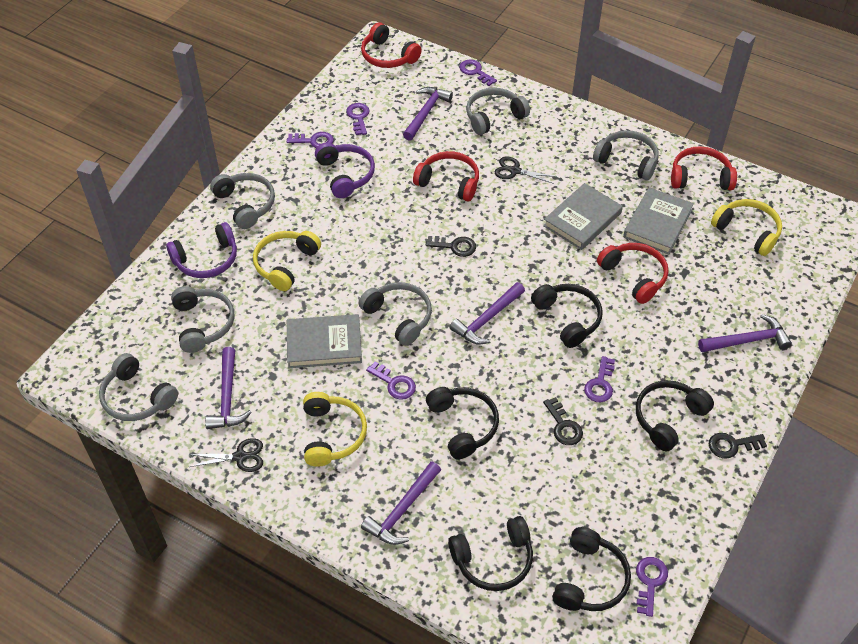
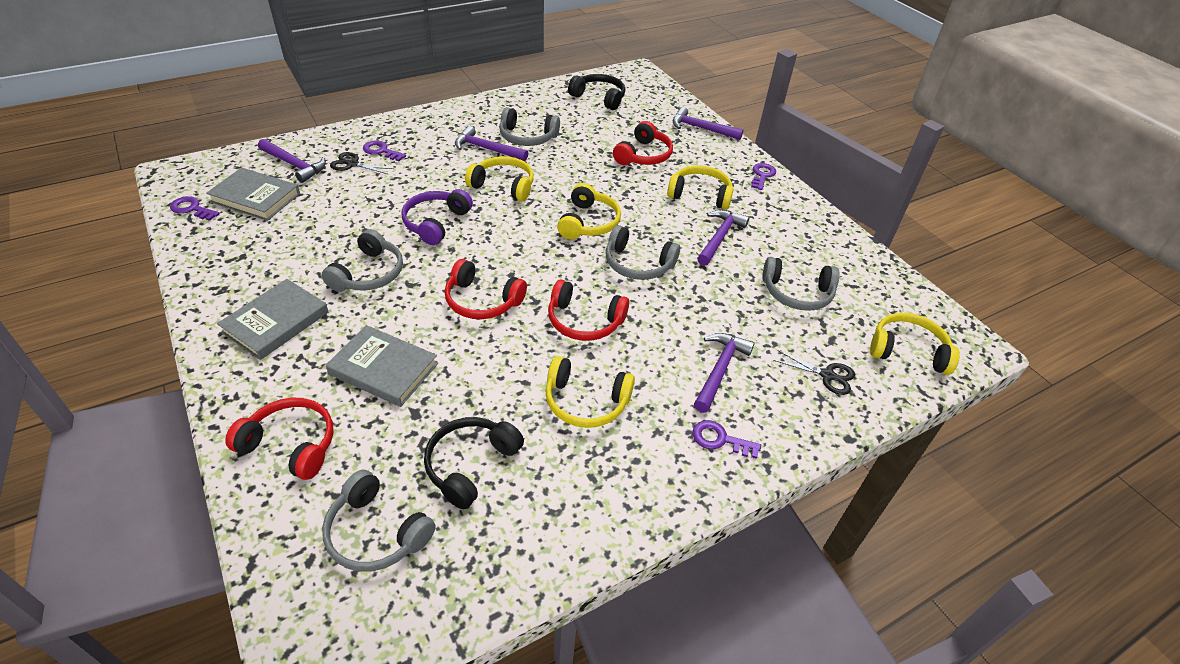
black headphones: [426,387,499,459] [448,516,533,591] [531,284,603,348] [552,527,631,611] [636,380,714,451] = 5 -> [424,417,524,509] [568,74,625,110] = 2
black key: [426,236,476,257] [543,397,583,445] [709,433,767,459] = 3 -> none = 0
grey headphones: [99,353,178,421] [171,286,234,353] [210,173,275,229] [359,282,432,346] [466,88,530,135] [593,130,659,180] = 6 -> [322,229,403,292] [322,470,436,572] [499,107,560,146] [606,225,680,280] [762,257,840,311] = 5
purple headphones: [166,222,237,278] [315,142,375,198] = 2 -> [401,189,473,245] = 1
purple key: [287,132,334,148] [346,103,370,135] [366,361,416,400] [459,59,497,86] [584,356,615,402] [636,557,668,617] = 6 -> [170,196,220,221] [363,140,406,161] [693,420,761,459] [751,163,776,190] = 4
yellow headphones: [253,231,321,291] [303,392,367,467] [711,199,782,256] = 3 -> [465,156,534,201] [545,356,635,428] [557,183,621,239] [667,165,734,210] [870,313,960,375] = 5

